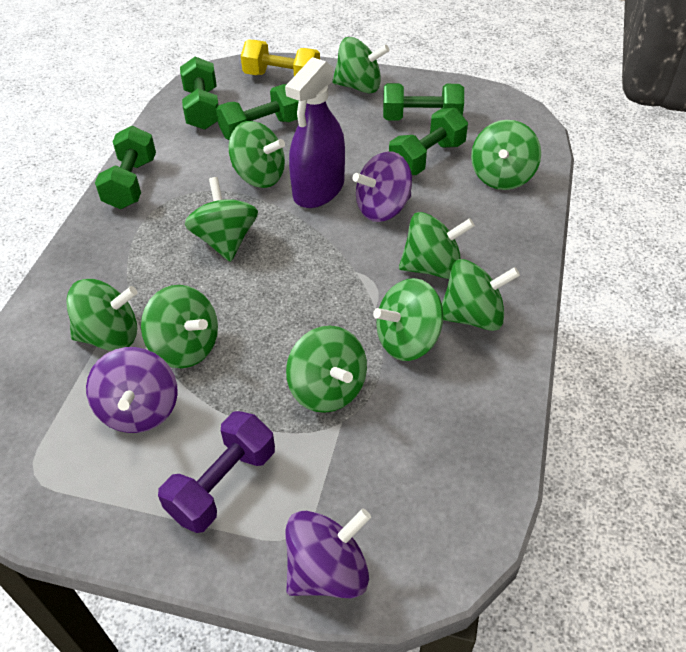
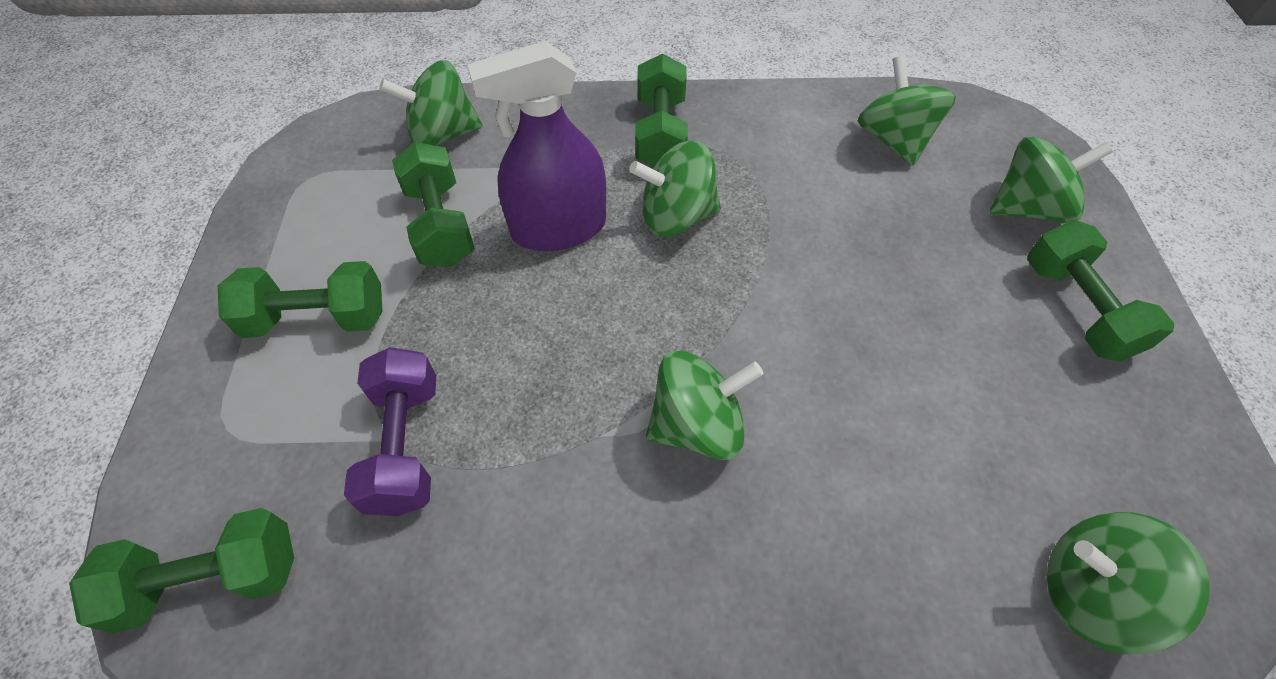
green spinning top: [66,279,137,351] [141,285,218,368] [185,177,258,262] [228,121,285,188] [286,326,367,413] [332,37,389,93] [373,278,443,361] [399,212,475,279] [442,259,520,331] [471,120,541,190] = 10 -> [379,60,483,146] [629,141,721,236] [646,350,763,460] [858,56,956,166] [990,136,1113,223] [1047,512,1209,654] = 6
purple spinning top: [86,347,178,433] [285,508,371,598] [353,151,412,222] = 3 -> none = 0
yellow dumbbell: [241,39,320,76] = 1 -> none = 0

